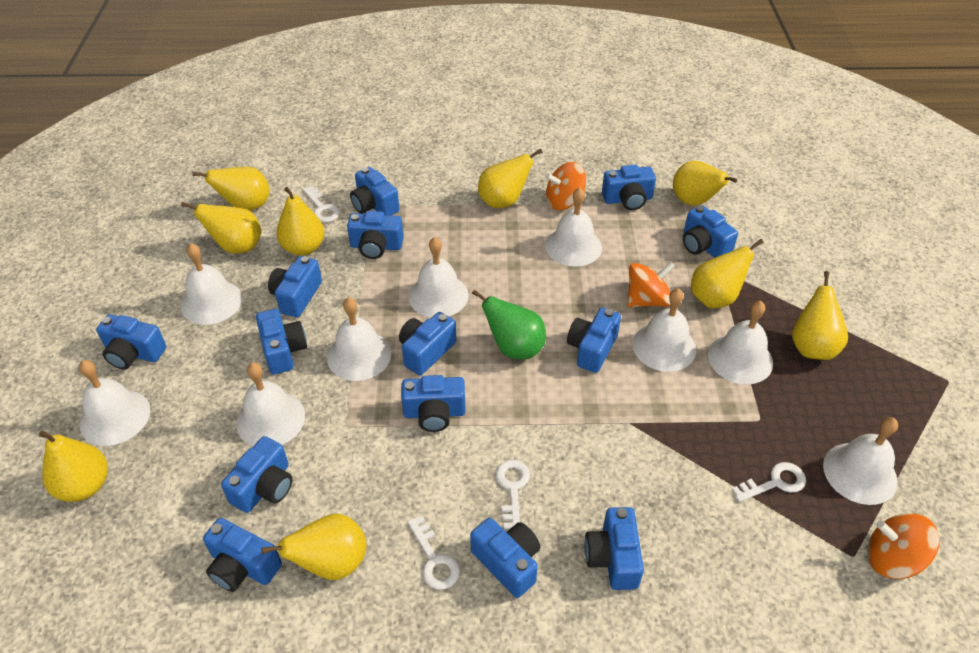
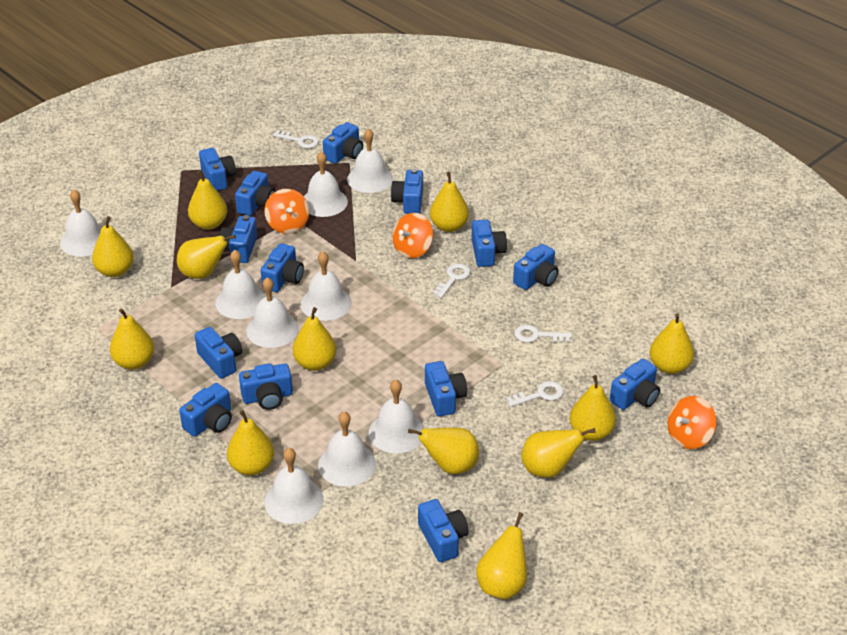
green pear: [472,289,546,360] = 1 -> none = 0
yellow pear: [39,431,108,502] [181,202,262,254] [192,167,269,211] [261,514,366,580] [276,187,324,256] [478,149,543,208] [673,161,738,206] [691,239,763,308] [792,271,848,360] = 9 -> [92,216,134,277] [110,308,154,370] [177,235,236,279] [188,170,227,230] [227,410,274,476] [293,307,336,371] [408,428,479,474] [430,172,469,232] [476,512,527,599] [521,428,595,478] [569,375,616,441] [650,313,694,374] = 12

